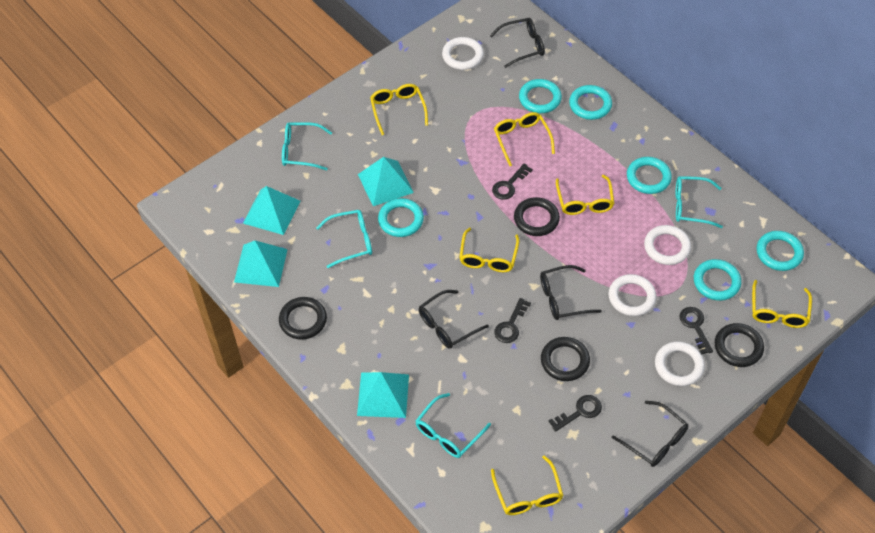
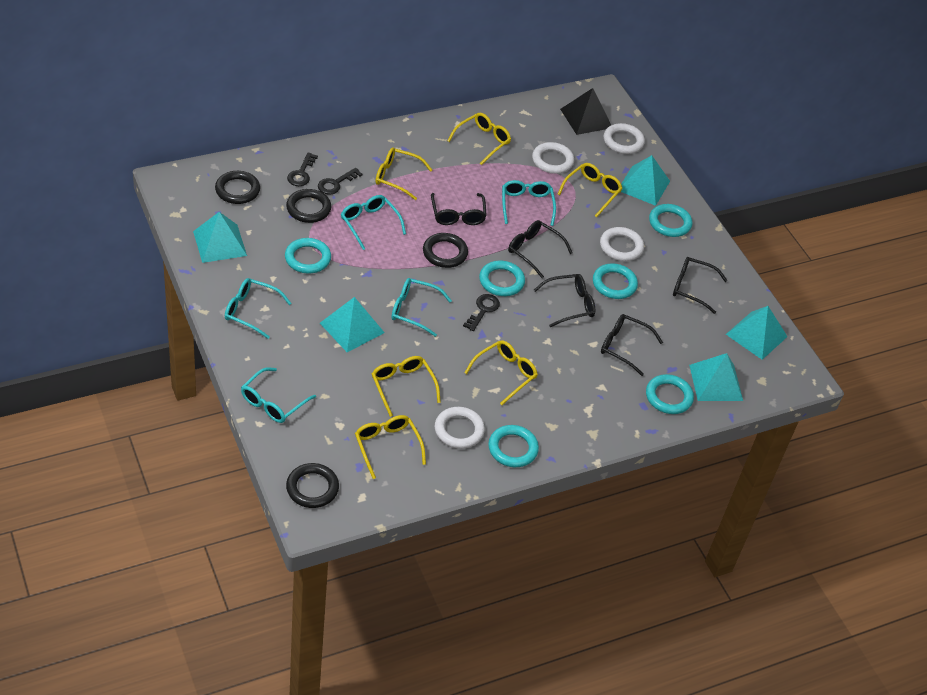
black glasses: [419,290,489,349] [490,18,545,68] [540,265,602,320] [612,401,688,467] = 4 -> [431,193,487,225] [508,220,572,278] [534,274,595,327] [601,314,663,376] [673,257,728,314] = 5
black key: [492,164,533,200] [494,298,531,343] [548,395,602,432] [679,307,713,355] = 4 -> [287,153,318,186] [318,168,363,194] [463,294,500,331] = 3
black pyramid: none = 0 -> [560,88,611,135] = 1
turquoise glasses: [282,122,332,170] [316,210,372,268] [415,393,491,458] [676,176,723,228] = 4 -> [225,278,291,339] [241,367,316,423] [341,195,406,250] [391,278,452,337] [502,180,556,226] = 5
turquoise pyramid: [234,241,288,287] [243,186,300,235] [357,372,409,418] [358,157,414,206] = 4 -> [193,212,247,263] [320,297,385,352] [621,155,670,206] [689,353,743,401] [726,306,788,360] = 5

